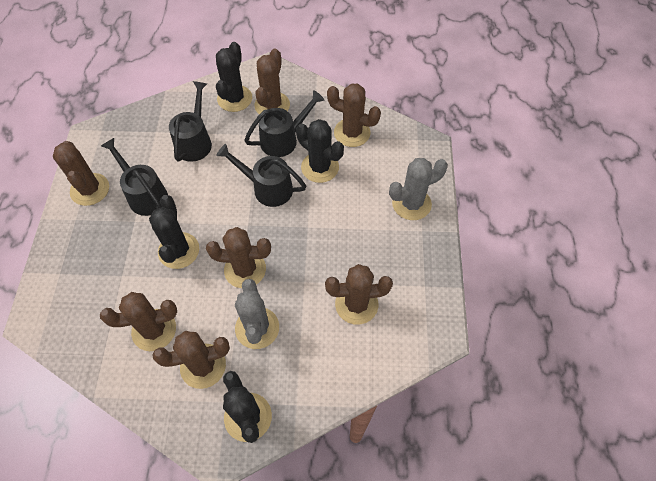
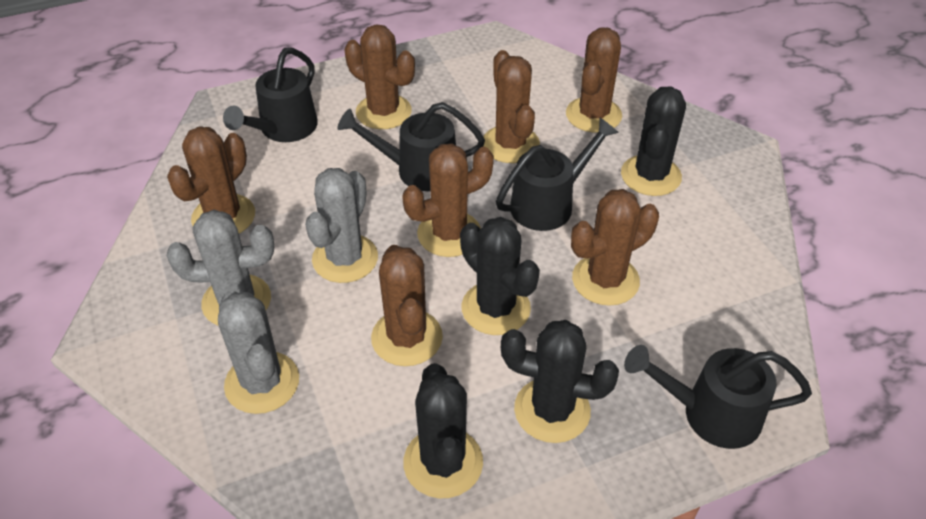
grey cactus: [235,279,279,349] [389,158,448,220] = 2 -> [167,210,274,326] [218,291,299,414] [305,168,378,283] = 3

